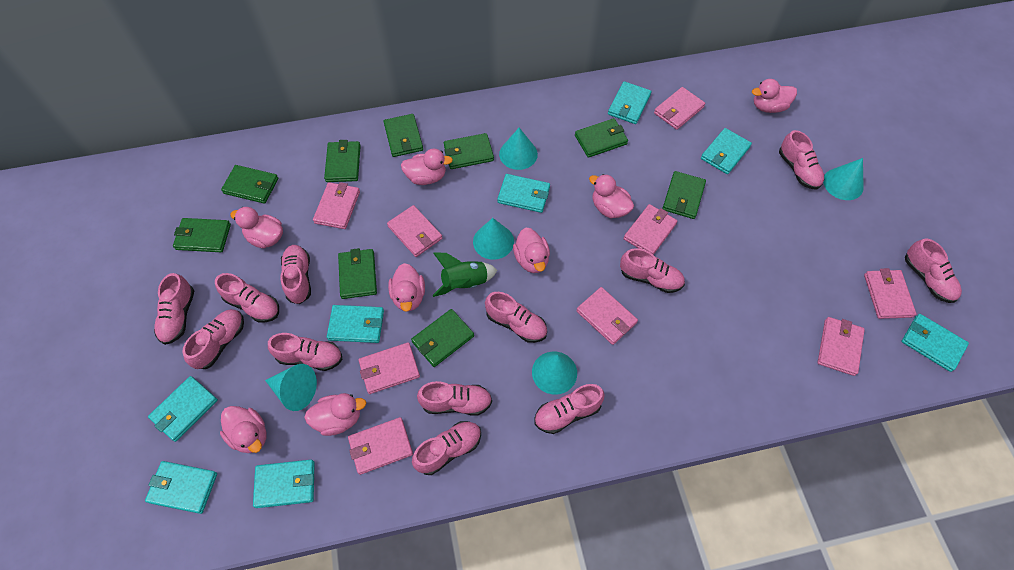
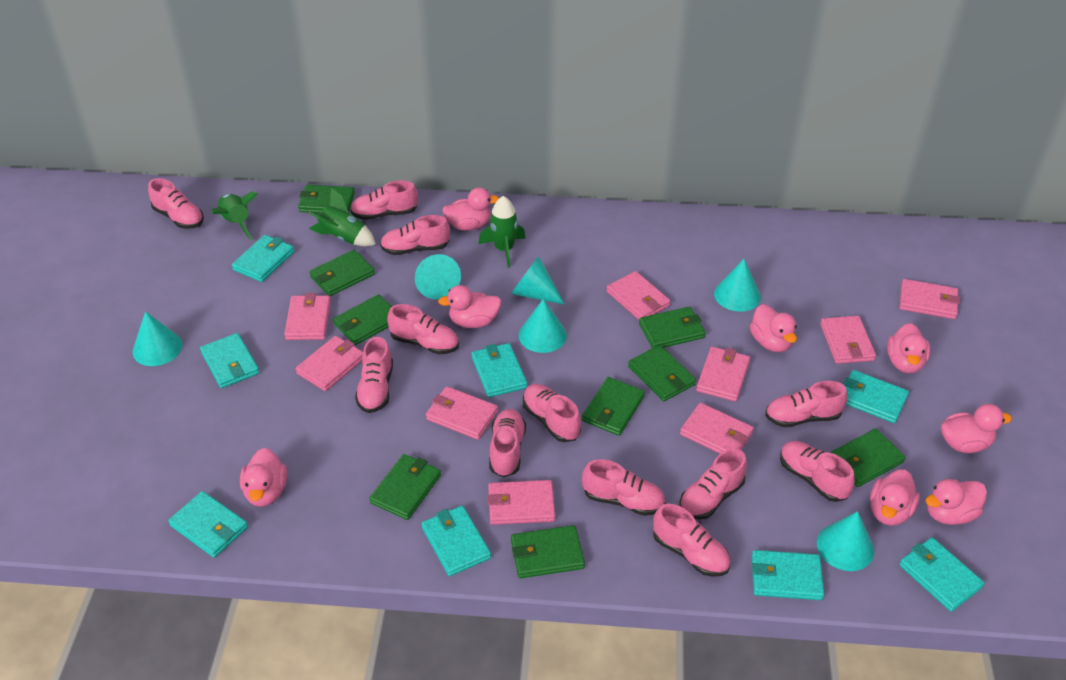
green rocket: [433,253,497,297] = 1 -> [211,191,257,240] [309,188,376,246] [479,196,526,268] = 3
turquoise cone: [265,364,317,411] [473,218,514,260] [499,128,538,170] [532,352,577,395] [823,158,863,200] = 5 -> [133,311,183,366] [415,254,461,300] [511,256,565,305] [519,299,567,353] [714,259,761,312] [817,511,874,571] = 6

